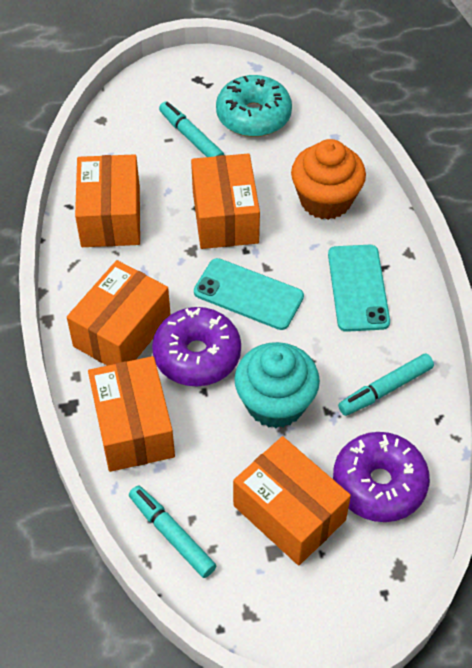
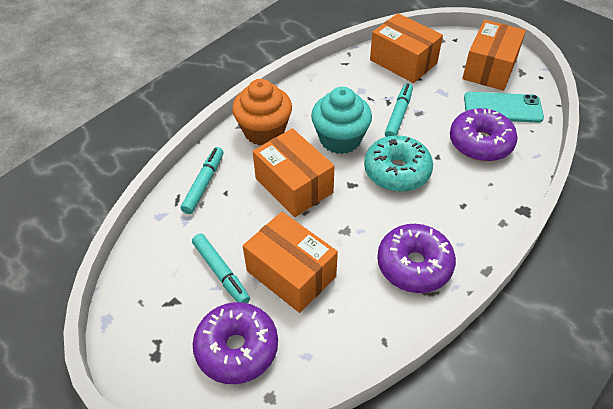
orange box: [67,260,171,366] [75,154,140,247] [88,356,175,472] [191,153,260,249] [233,436,351,566] = 5 -> [243,212,338,313] [253,128,335,217] [370,13,443,83] [462,20,526,91] = 4
purple donut: [152,307,241,386] [333,432,430,522] = 2 -> [193,302,278,384] [377,224,456,293] [450,108,518,162] = 3
turquoise phone: [194,258,304,330] [328,245,390,332] = 2 -> [464,92,544,123] = 1

